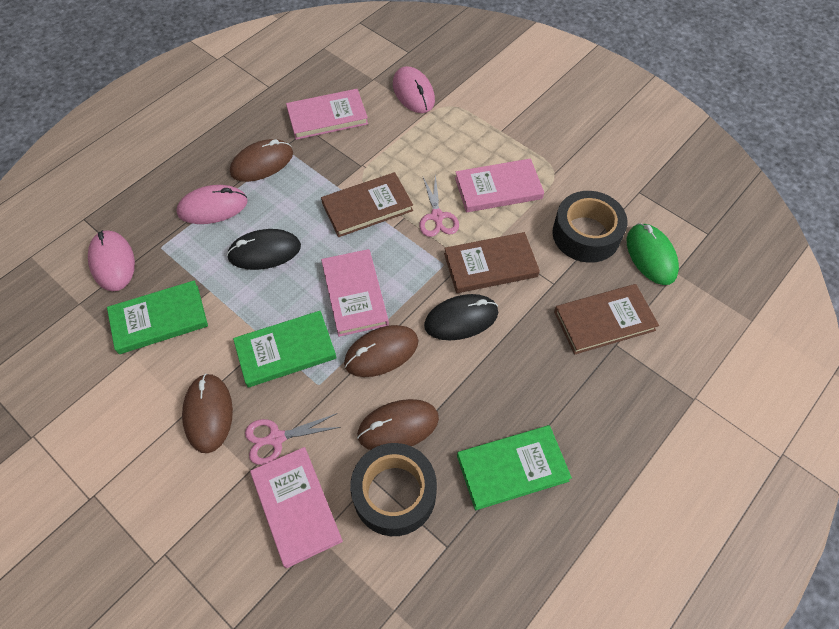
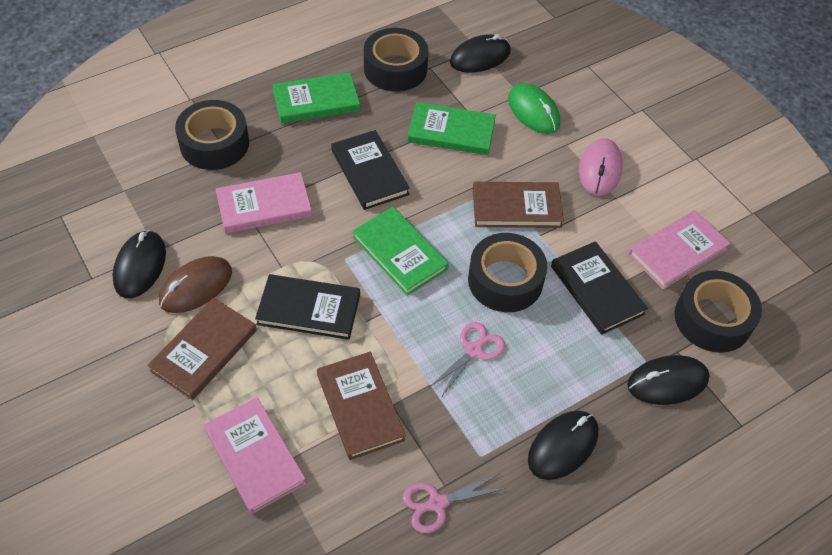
black book: none = 0 -> [255,274,360,340] [331,130,410,210] [551,241,648,335] = 3
black mouse: [227,229,301,270] [424,294,498,340] = 2 -> [112,230,166,298] [450,34,511,73] [528,411,598,480] [627,355,710,405] = 4
black tape: [350,443,437,536] [552,191,627,263] = 2 -> [175,100,249,170] [364,28,428,92] [468,233,547,312] [674,270,762,353] = 4
brown mouse: [182,374,233,453] [230,139,293,182] [344,325,418,377] [357,399,439,450] = 4 -> [159,256,232,313] = 1
pink book: [250,447,343,568] [286,89,368,140] [321,249,389,337] [455,159,544,212] = 4 -> [204,397,306,514] [216,172,312,233] [628,210,731,290] = 3
pink mouse: [88,230,135,291] [177,185,248,224] [393,66,435,113] = 3 -> [579,138,623,196] = 1

